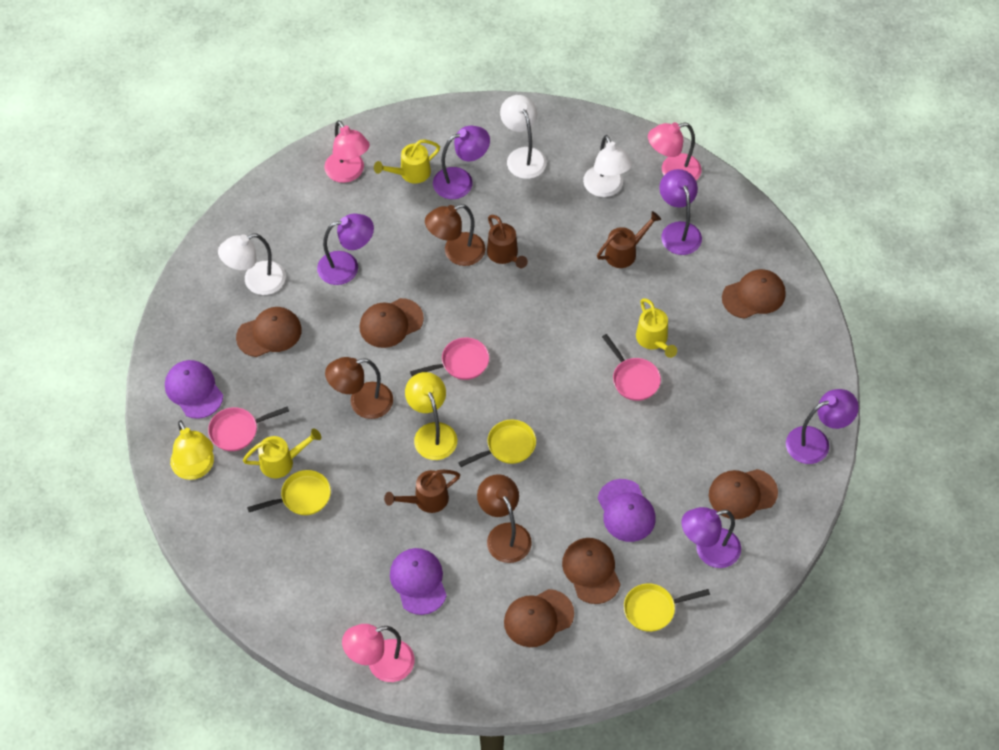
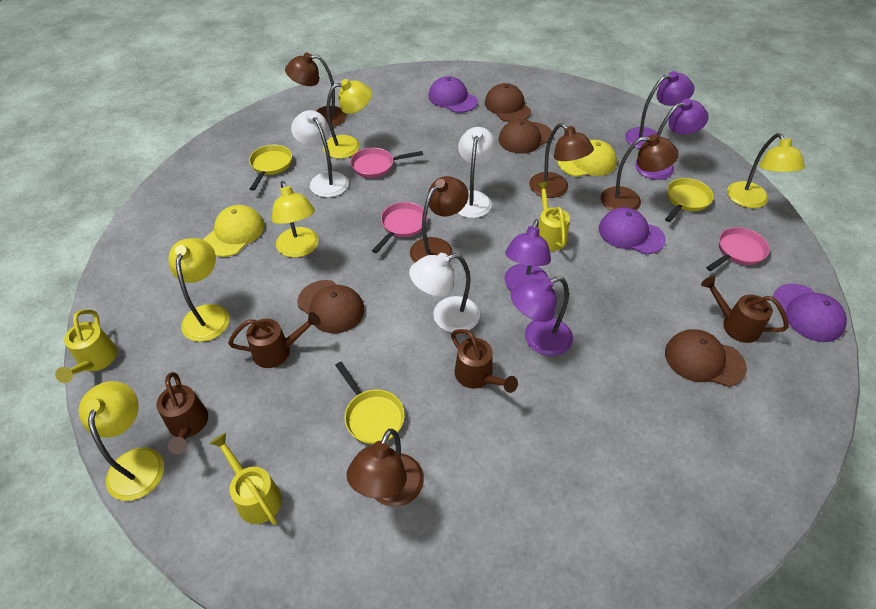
brown cap: [236,307,302,357] [360,298,424,348] [504,589,574,647] [562,538,620,604] [709,469,778,519] [722,269,786,319] = 6 -> [297,280,365,333] [485,83,531,122] [499,119,552,154] [665,329,747,387] = 4
brown lamp: [325,357,393,419] [425,204,486,266] [477,474,532,563] = 3 -> [285,53,347,127] [347,429,424,507] [410,176,469,263] [529,123,594,198] [601,134,679,211] = 5
brown watering can: [384,469,460,513] [487,215,528,268] [597,211,661,268] = 3 -> [156,372,208,454] [228,312,321,368] [451,329,518,393] [701,276,789,343] = 4
pink lamp: [324,120,370,183] [342,624,415,682] [648,122,701,180] = 3 -> none = 0
purple lamp: [317,213,374,285] [433,126,490,199] [659,169,702,255] [681,507,741,568] [786,389,859,464] = 5 -> [504,219,551,291] [510,276,573,356] [625,71,695,149] [635,99,709,180] = 4
yellow cap: none = 0 -> [204,205,264,257] [558,140,617,177] = 2
yellow lamp: [170,420,214,480] [405,372,457,460] = 2 -> [79,381,164,501] [169,238,230,342] [272,181,319,258] [323,79,372,159] [727,133,805,208] = 5

